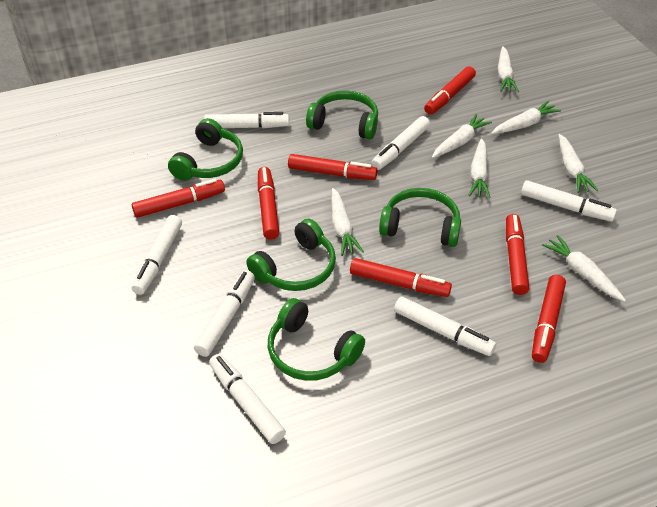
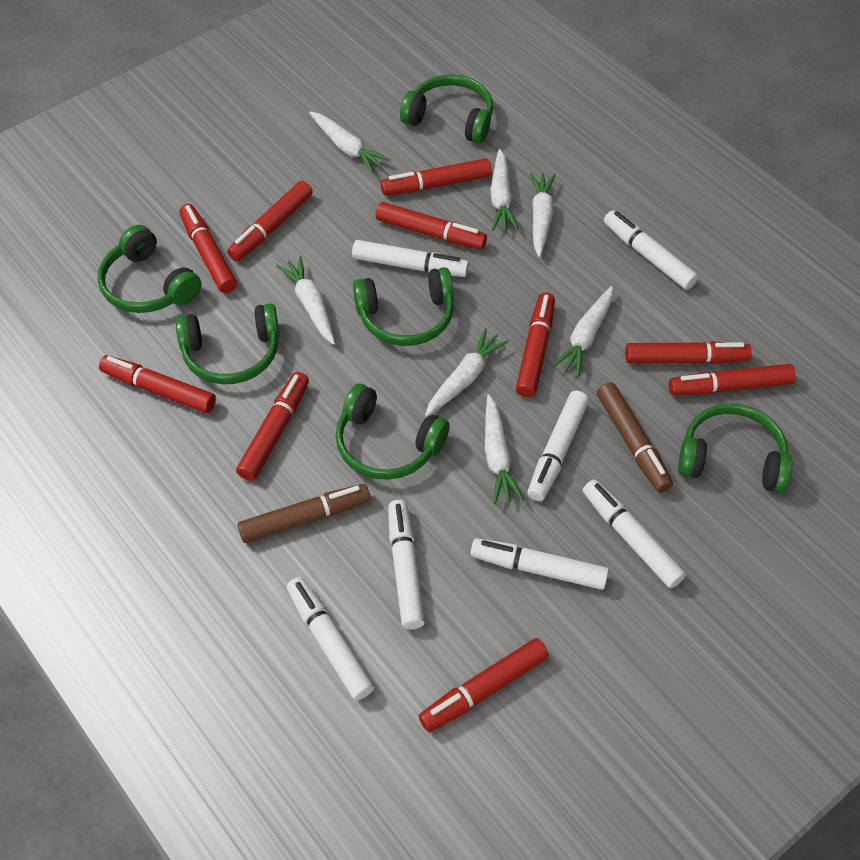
brown marker: none = 0 -> [237,484,370,543] [597,382,673,492] = 2
green headphones: [168,118,243,181] [246,219,336,291] [268,298,365,381] [306,90,378,139] [379,188,461,247] = 5 -> [98,225,202,313] [176,303,280,384] [335,384,450,480] [353,267,454,346] [400,74,493,144] [678,404,793,493] = 6
red marker: [132,179,225,218] [258,167,279,240] [288,154,378,180] [350,258,452,297] [424,66,476,115] [506,214,529,295] [532,275,566,363] = 7 -> [99,355,216,413] [179,204,237,293] [227,181,313,261] [236,372,309,481] [376,202,487,249] [381,158,491,195] [419,638,549,732] [516,292,555,398] [625,341,751,364] [669,364,796,395] = 10

